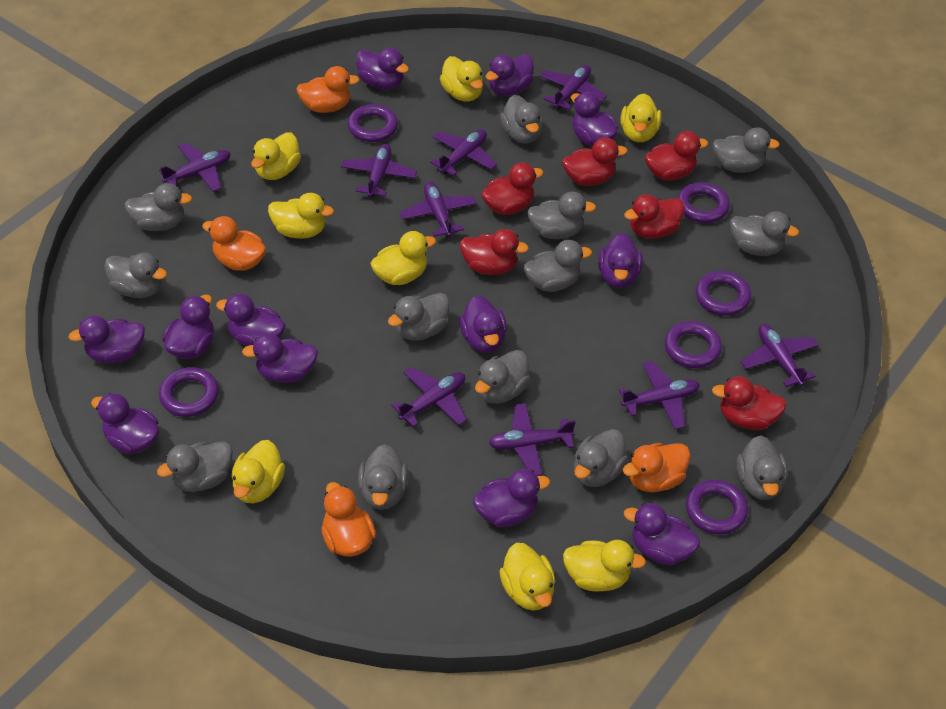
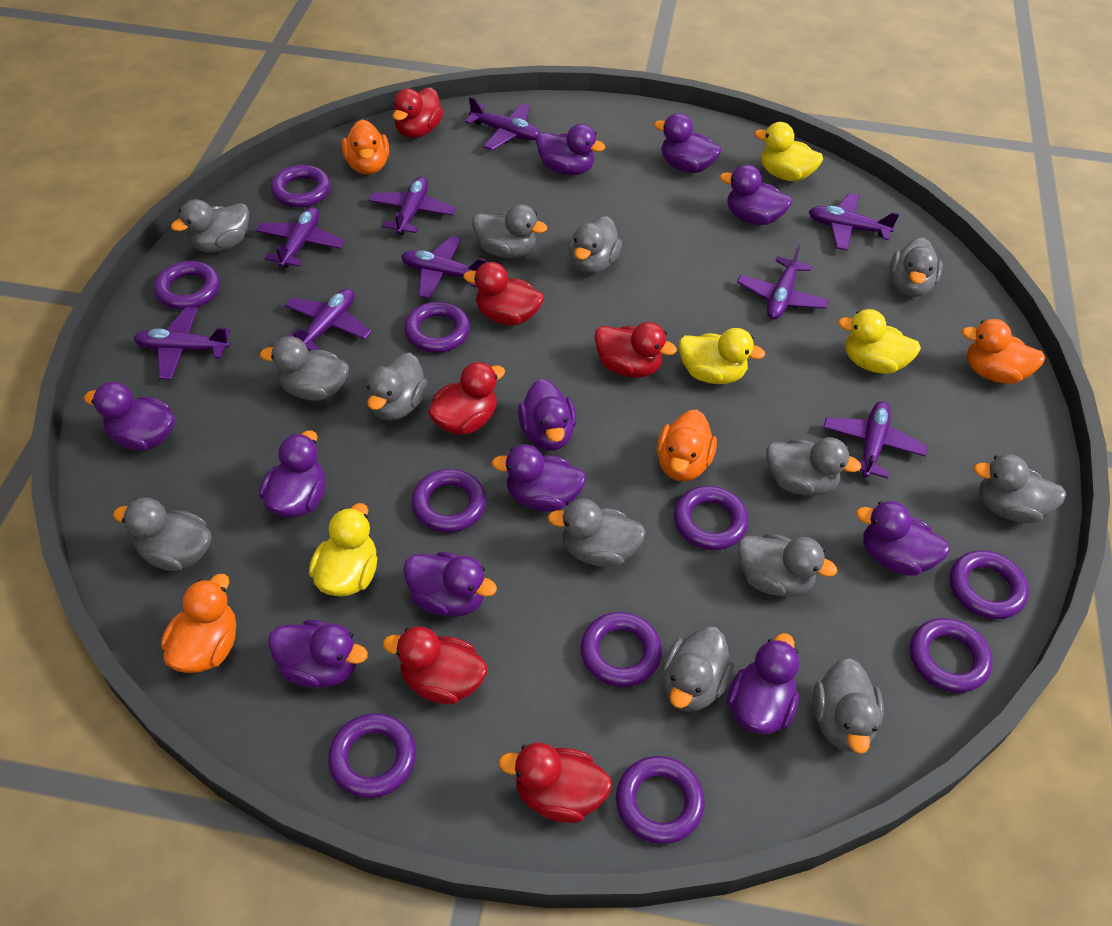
purple duck: [68,315,145,363] [91,393,159,454] [162,294,214,359] [216,294,285,346] [242,333,318,383] [356,48,409,90] [459,295,507,353] [473,469,550,527] [486,54,534,96] [571,92,618,147] [598,233,643,288] [624,503,700,565] = 12 -> [84,382,175,451] [259,430,326,518] [268,620,368,688] [403,552,497,617] [492,444,586,512] [518,379,576,451] [536,124,605,175] [654,113,721,173] [720,164,792,225] [727,633,799,734] [856,501,950,576] = 11
purple ring: [159,367,219,417] [348,104,398,142] [665,321,722,368] [677,182,730,223] [686,480,748,534] [696,271,751,316] = 6 -> [154,261,220,310] [271,165,331,208] [328,713,416,798] [404,302,470,353] [411,469,486,533] [580,612,662,687] [616,756,705,844] [674,486,748,550] [910,618,992,693] [950,550,1029,619] = 10
yellow duck: [231,440,285,503] [251,133,301,180] [268,193,334,239] [371,231,436,285] [440,56,483,102] [499,543,555,611] [563,540,646,591] [621,93,662,142] = 8 -> [309,503,377,597] [679,328,765,384] [754,122,823,181] [838,309,921,374] = 4

